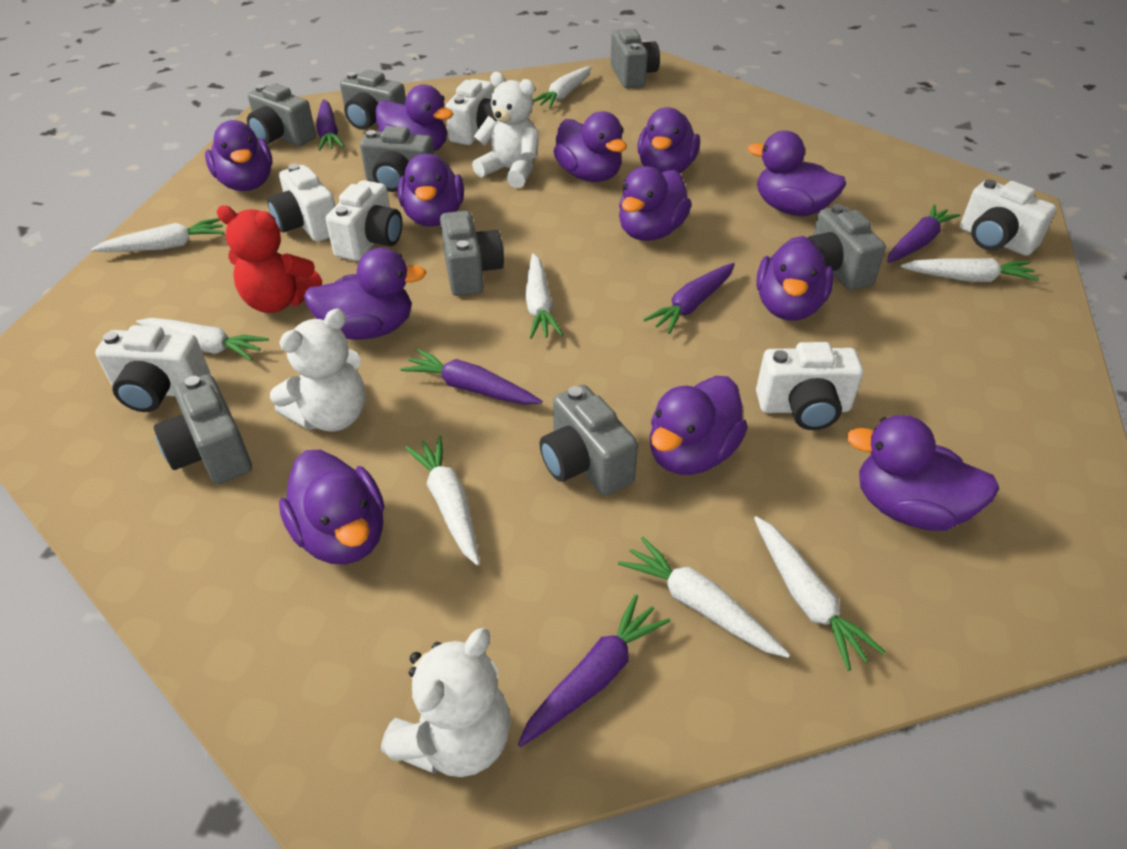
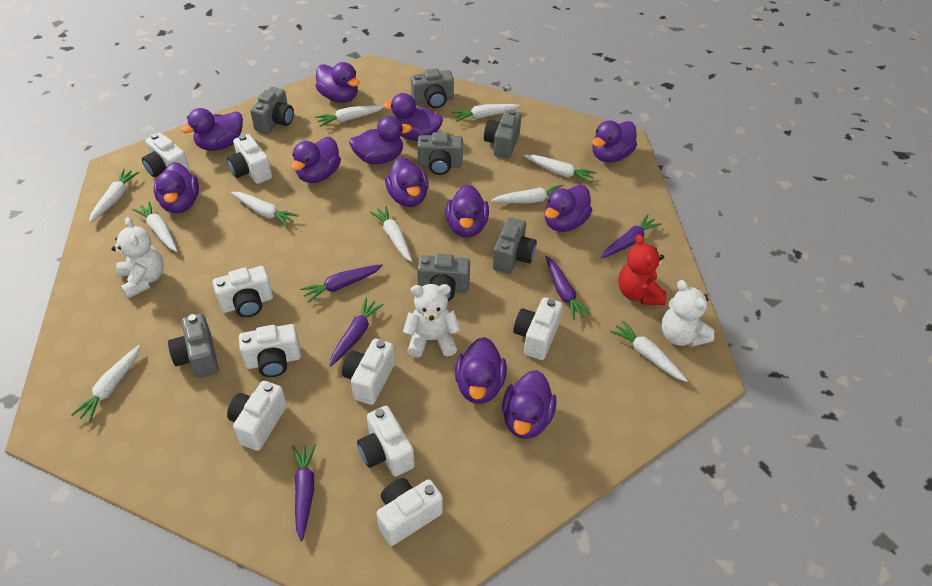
grey camera: [154,374,252,484] [247,84,316,146] [340,70,406,130] [360,126,434,192] [440,211,504,296] [539,385,638,496] [610,29,660,88] [808,204,886,290] = 8 -> [168,313,219,378] [250,87,294,134] [411,68,454,108] [417,132,463,175] [417,254,470,301] [484,109,521,159] [493,217,537,274] = 7
white camera: [95,325,211,412] [267,164,335,242] [326,180,402,261] [445,79,497,145] [756,342,863,430] [960,179,1057,256] = 6 -> [142,133,191,177] [213,266,273,317] [227,134,272,184] [227,381,287,451] [239,324,301,377] [342,339,395,405] [357,406,415,477] [376,478,443,546] [513,297,563,360] = 9
white carrot: [91,218,224,252] [136,318,269,361] [405,435,480,566] [525,253,563,339] [533,66,592,108] [618,537,790,658] [754,516,885,671] [900,258,1039,282] = 8 -> [71,345,140,423] [89,169,140,223] [132,201,177,252] [231,192,299,227] [315,105,384,127] [370,206,412,262] [452,104,520,122] [491,185,564,203] [524,155,596,184] [610,321,688,382] = 10

